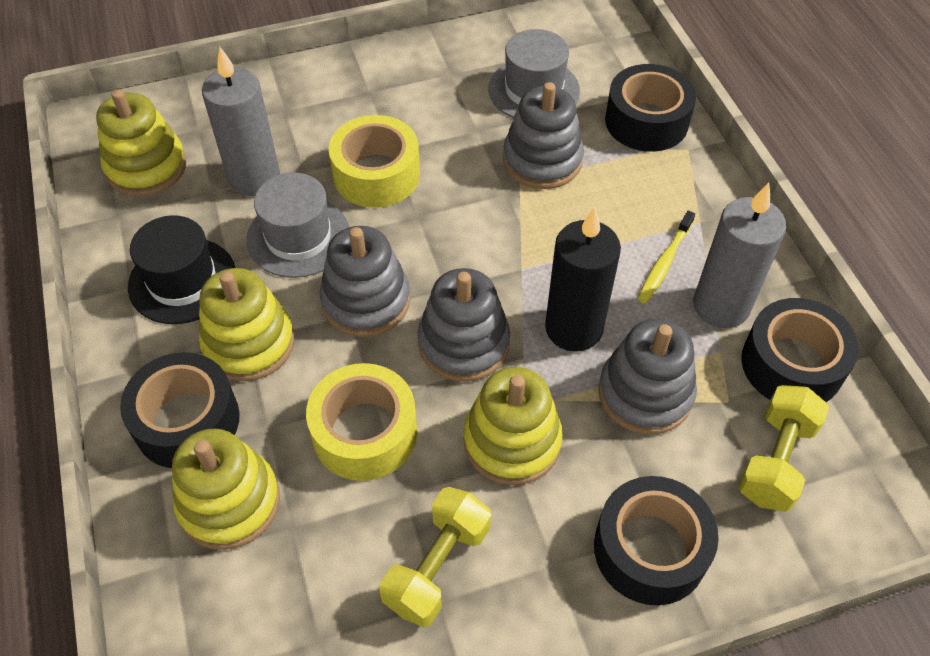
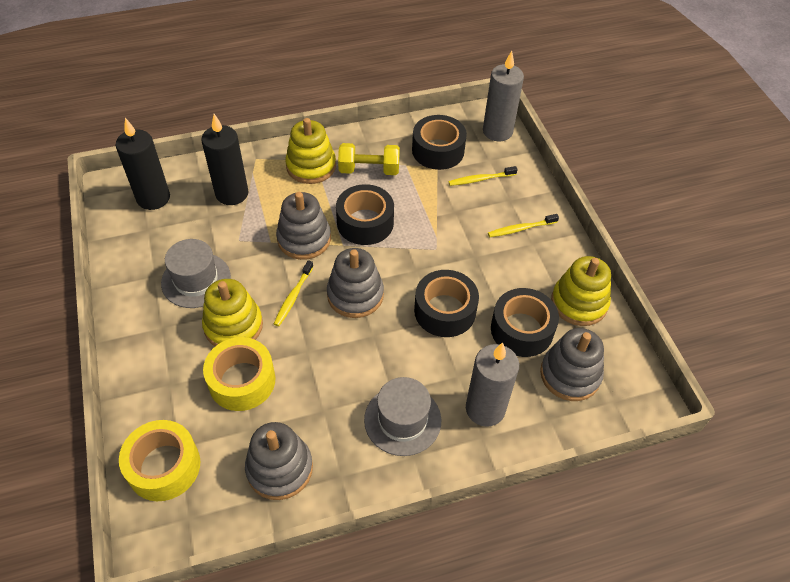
black candle: [545,207,621,352] = 1 -> [116,118,170,210] [201,114,249,205] = 2
black hat: [128,215,235,324] = 1 -> none = 0
yellow dumbbell: [379,487,491,627] [738,385,829,512] = 2 -> [338,143,400,175] = 1
yellow stacking toy: [96,89,186,196] [172,429,280,550] [199,268,295,381] [463,367,563,485] = 4 -> [202,279,263,346] [285,118,336,184] [551,256,611,326] = 3
yellow toothbrush: [637,211,695,303] = 1 -> [274,260,314,326] [448,166,517,186] [488,214,559,237] = 3

